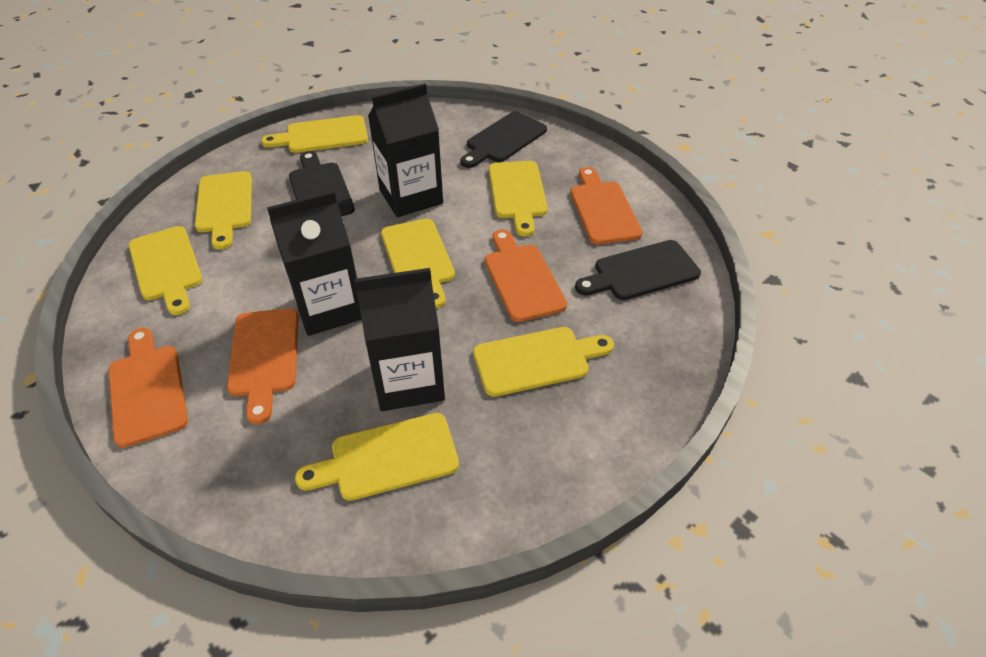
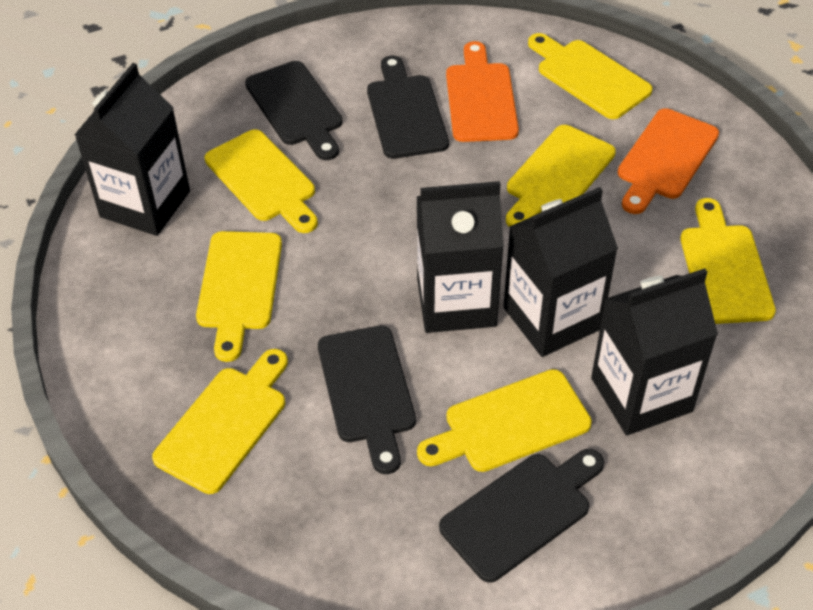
black carton: [267,190,362,336] [355,268,445,411] [368,83,443,217] = 3 -> [74,63,190,236] [417,181,504,333] [503,187,618,357] [591,268,718,435] = 4
black cutting board: [289,151,355,216] [460,111,547,168] [575,240,701,300] = 3 -> [245,61,342,160] [318,325,416,474] [367,56,449,159] [439,449,604,583] = 4
orange cutting board: [108,328,188,448] [227,308,299,424] [485,229,567,322] [570,167,643,244] = 4 -> [446,41,519,142] [618,108,719,214] = 2

